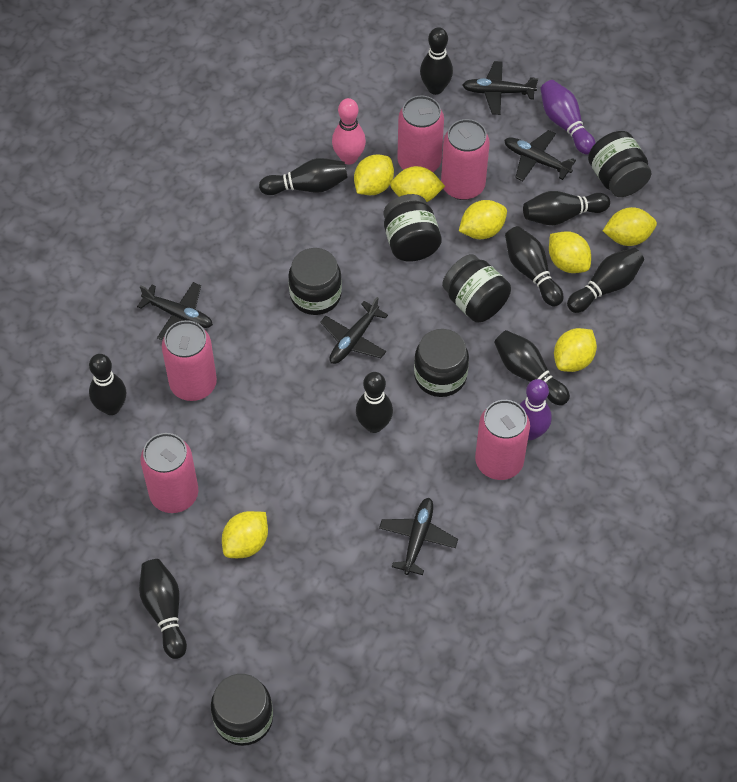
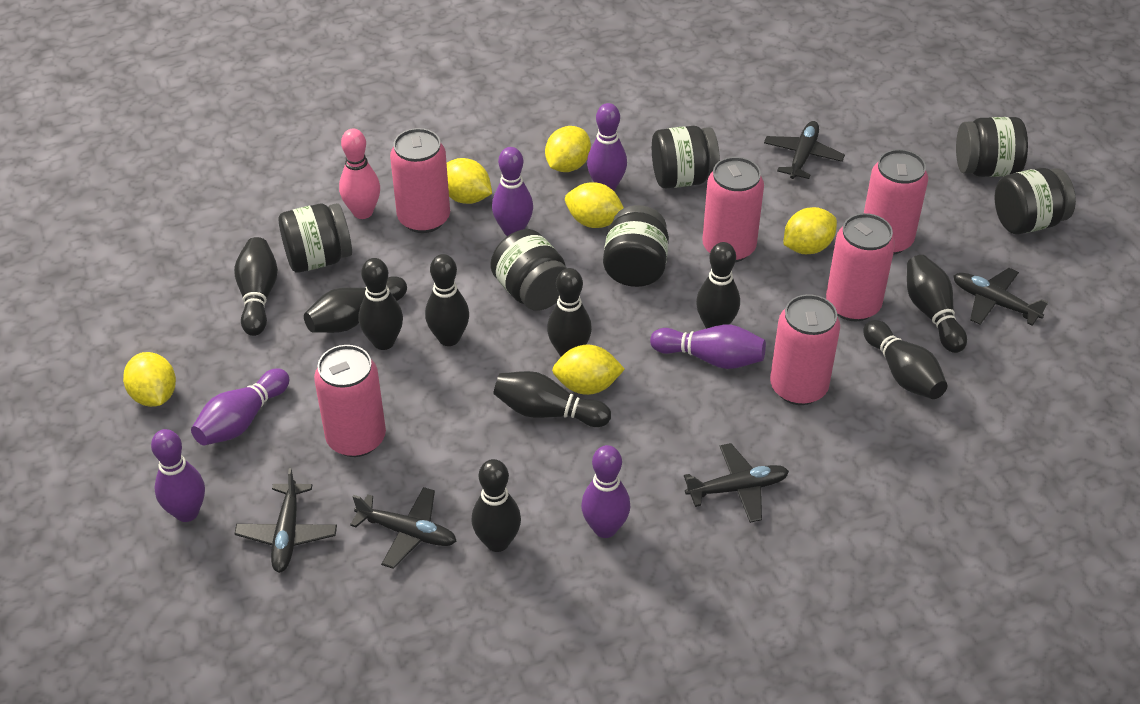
black bowling pin: [89,354,126,415] [139,559,187,659] [259,158,348,195] [356,372,393,433] [420,27,453,95] [494,330,570,406] [505,226,563,307] [523,191,610,225] [567,248,644,313] = 9 -> [234,237,278,336] [304,276,407,333] [359,258,403,350] [425,254,469,346] [471,459,521,552] [493,371,611,427] [547,268,592,357] [696,242,740,329] [863,320,947,399] [907,255,967,353] = 10
pink can: [140,433,198,513] [162,320,217,401] [397,96,444,172] [441,119,490,200] [475,400,530,480] = 5 -> [314,345,386,457] [390,128,450,233] [702,157,764,262] [770,294,840,405] [826,213,895,321] [864,149,928,255] = 6
purple bowling pin: [519,379,552,440] [540,80,595,154] = 2 -> [151,429,205,522] [191,368,290,445] [492,147,533,236] [581,445,630,538] [587,103,627,191] [650,325,766,369] = 6
yellow lemon: [222,511,268,558] [354,154,394,195] [390,166,445,202] [459,200,507,239] [549,231,591,273] [554,328,597,372] [603,207,657,246] = 7 -> [123,352,176,407] [447,158,492,204] [545,126,591,172] [552,345,625,395] [565,182,624,228] [783,207,837,254] = 6

